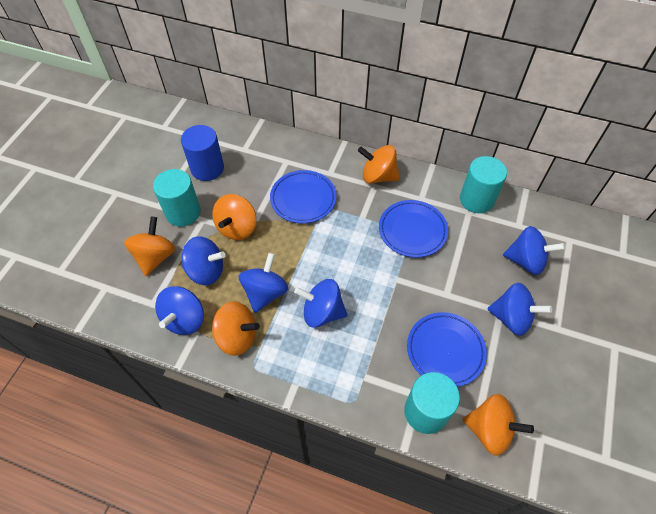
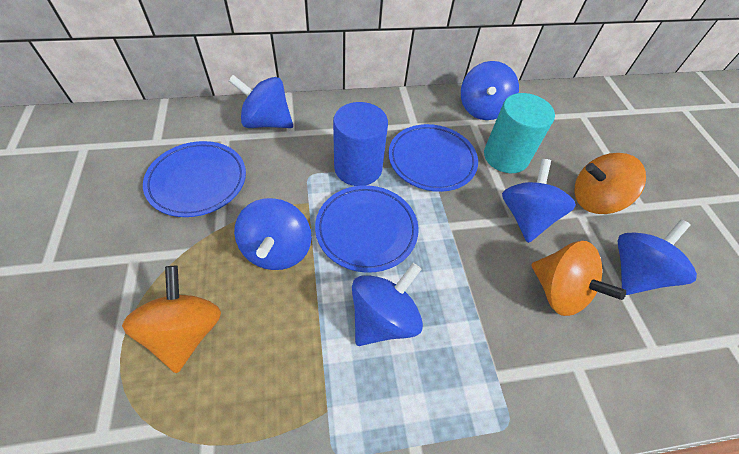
orange spinning top: [124,216,176,276] [212,194,256,240] [212,301,260,356] [358,145,400,184] [463,394,534,456] = 5 -> [122,266,221,373] [531,241,626,316] [575,153,646,214] = 3
turquoise cylinder: [153,169,201,227] [404,372,460,434] [460,156,507,213] = 3 -> [484,93,555,173] = 1

